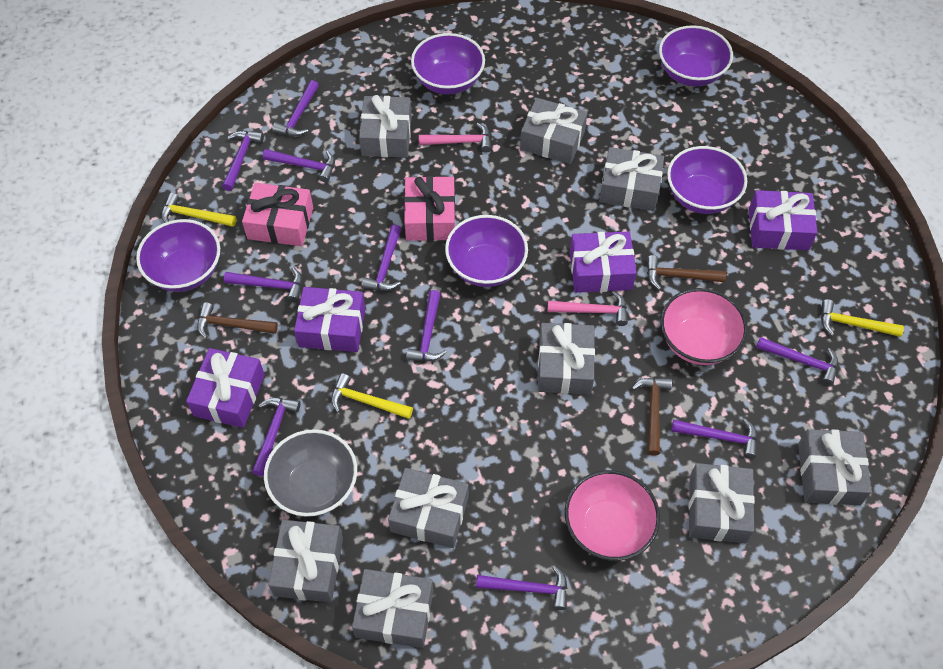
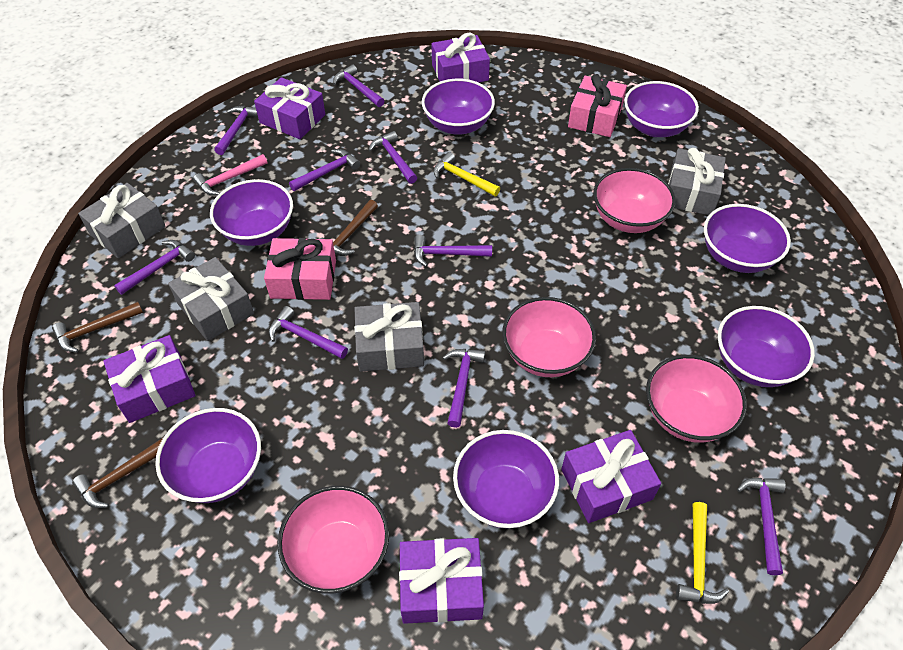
grey bowl: [264,429,357,517] = 1 -> none = 0
grey gift: [268,520,343,603] [352,569,434,648] [359,95,412,158] [388,468,469,548] [520,98,588,164] [538,323,595,394] [599,147,664,211] [689,463,755,543] [798,429,872,505] = 9 -> [78,183,166,258] [168,257,254,341] [354,302,424,372] [668,148,726,215] = 4
pink bowl: [565,470,660,561] [661,288,747,365] = 2 -> [277,486,389,594] [502,297,596,377] [593,168,676,233] [646,355,747,443] = 4
pink hammer: [419,123,491,153] [548,291,628,326] = 2 -> [193,154,268,196] = 1
purple bowl: [136,219,220,292] [411,33,485,95] [445,215,528,287] [659,25,733,86] [667,146,747,214] = 5 -> [155,408,261,503] [210,179,293,246] [422,78,495,135] [453,430,559,529] [624,81,699,137] [704,204,791,273] [718,306,815,387] = 7
purple gift: [186,348,265,428] [294,287,365,352] [570,231,636,293] [749,190,817,250] = 4 -> [103,335,195,423] [254,77,325,139] [399,538,484,624] [432,33,490,82] [562,430,661,523] = 5
purple hammer: [222,131,264,191] [224,267,302,302] [252,398,301,476] [263,149,335,182] [272,80,319,137] [362,224,401,291] [406,290,447,361] [476,565,567,610] [671,418,757,459] [756,337,838,386] = 10 -> [114,240,195,295] [214,106,258,155] [269,306,348,359] [289,149,360,191] [333,64,384,107] [369,131,417,184] [414,235,492,267] [442,349,485,428] [737,478,786,575] = 9
yellow hammer: [161,193,236,227] [331,373,413,419] [821,299,904,337] = 3 -> [433,152,500,196] [676,502,729,604] = 2

